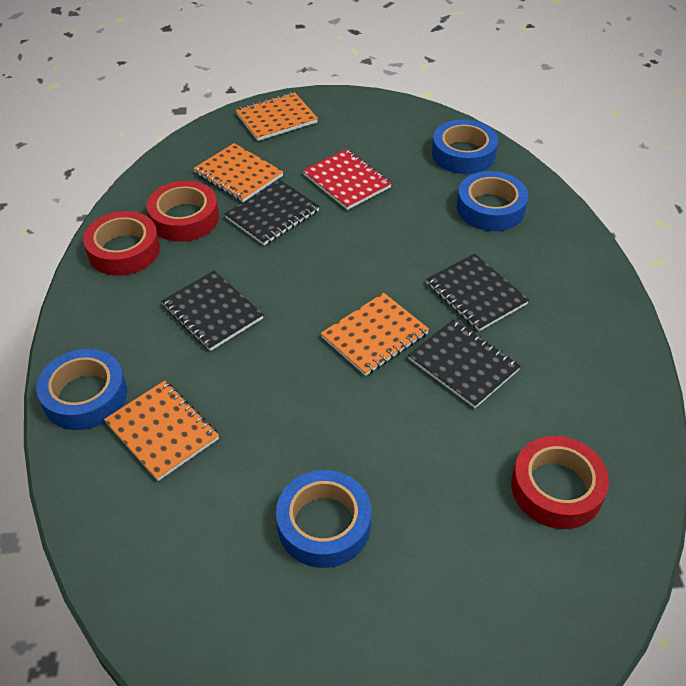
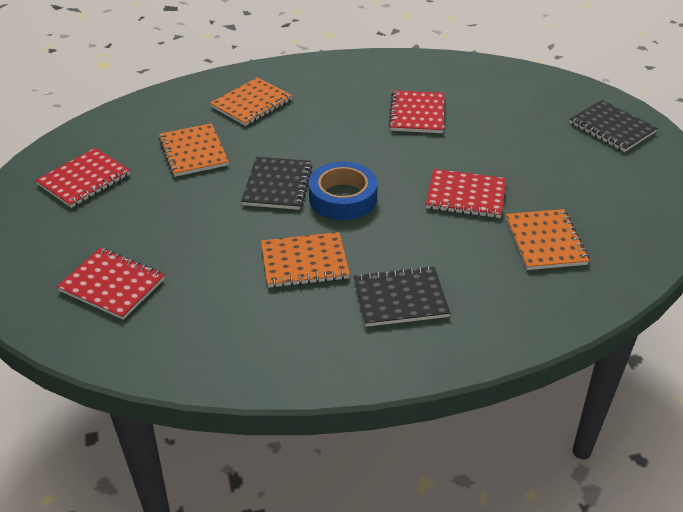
black notebook: [161,271,264,351] [225,180,320,245] [408,319,521,408] [426,254,529,331] = 4 -> [241,157,312,210] [354,266,450,327] [569,100,657,152] = 3
blue tape: [36,349,127,430] [276,470,371,568] [432,120,498,174] [457,171,528,231] = 4 -> [309,162,378,220] = 1
red notebook: [303,149,392,210] = 1 -> [36,148,130,208] [57,248,165,320] [389,90,444,133] [426,169,506,218] = 4
red tape: [83,211,160,276] [147,181,219,242] [511,436,609,529] = 3 -> none = 0

